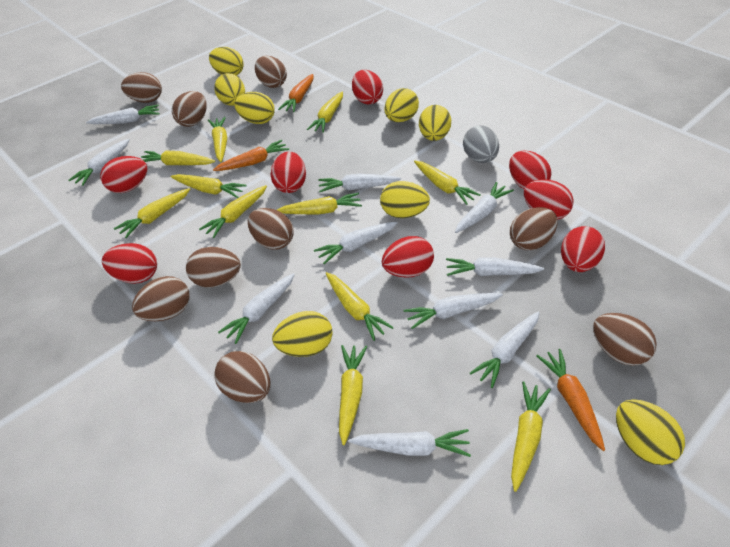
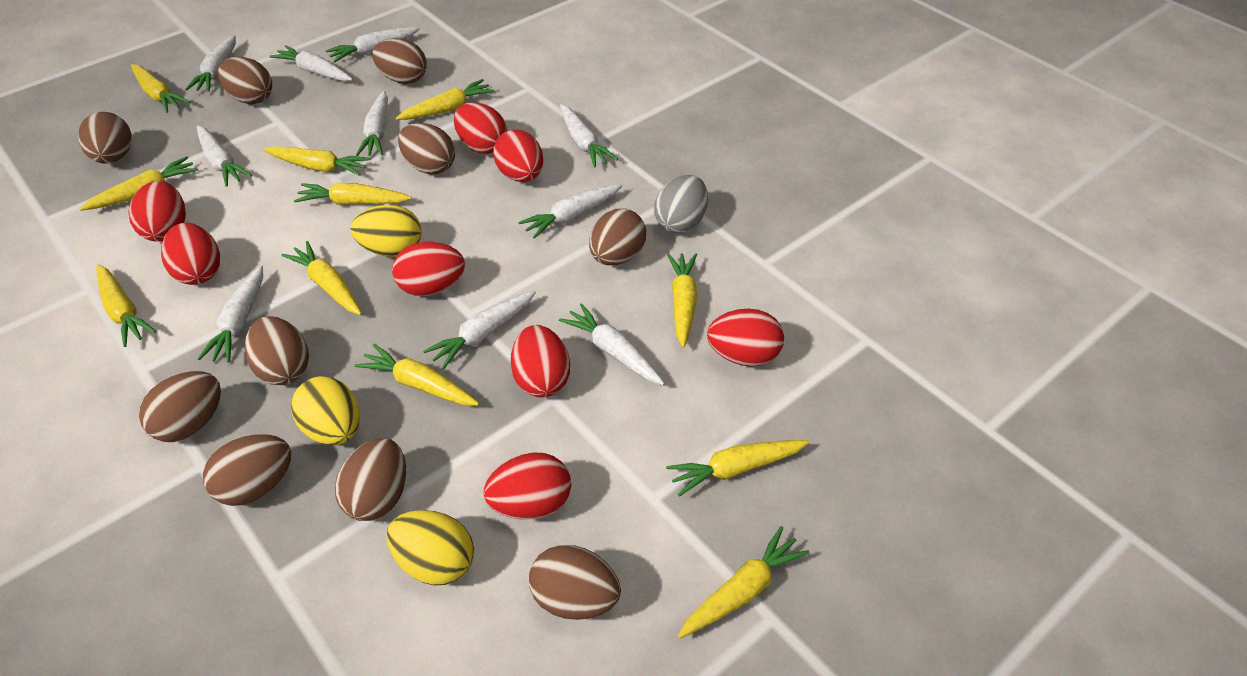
brown egg: [121,72,162,103] [132,276,189,321] [172,91,207,127] [186,247,241,288] [214,351,270,403] [248,208,294,249] [255,56,287,88] [510,207,558,250] [593,313,657,366] = 9 -> [78,112,132,164] [139,371,221,442] [203,434,291,506] [218,57,272,104] [245,316,309,385] [335,438,406,521] [372,38,427,84] [398,123,455,174] [529,545,621,620] [589,209,646,265] = 10
orange carrot: [213,140,289,171] [278,74,313,112] [536,349,605,451] = 3 -> none = 0
yellow egg: [209,47,244,76] [214,73,245,106] [234,92,275,124] [272,311,333,357] [380,181,430,218] [384,88,419,122] [419,105,451,141] [616,399,685,465] = 8 -> [291,376,360,445] [351,205,422,257] [387,510,474,586] = 3

